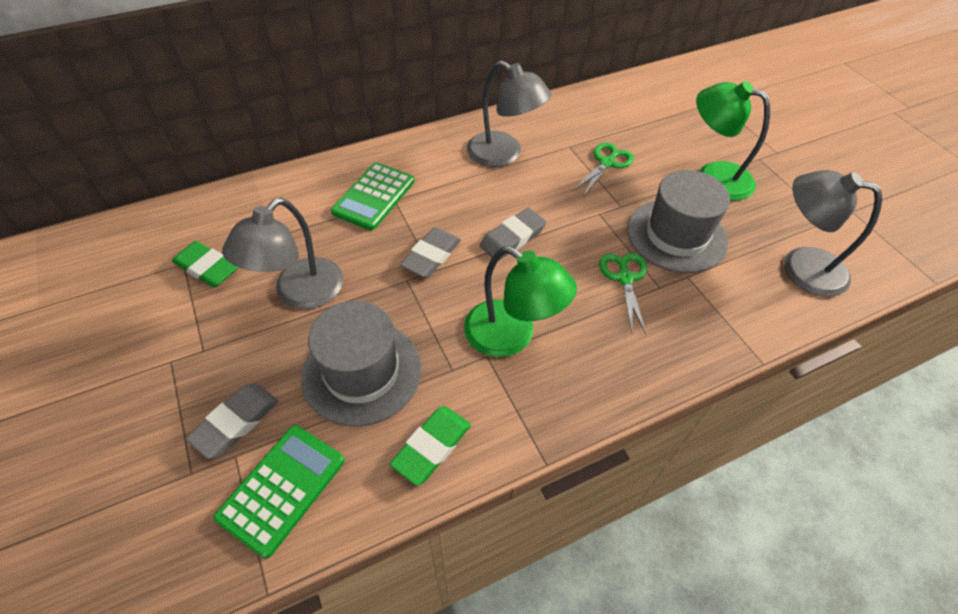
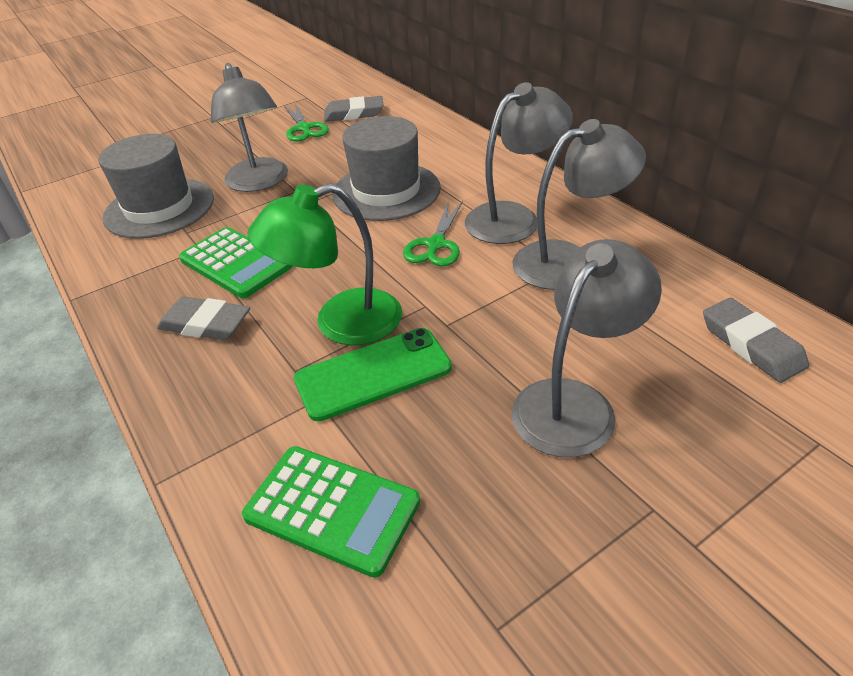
green eraser: [172,241,238,288] [390,406,471,486] = 2 -> none = 0
green lamp: [464,246,577,357] [696,81,770,201] = 2 -> [247,183,402,345] = 1
green phone: none = 0 -> [294,328,452,421] = 1
grey lamp: [222,198,343,309] [467,61,552,167] [784,170,882,297] = 3 -> [211,63,288,192] [465,82,573,244] [511,239,662,457] [512,119,646,290] = 4

